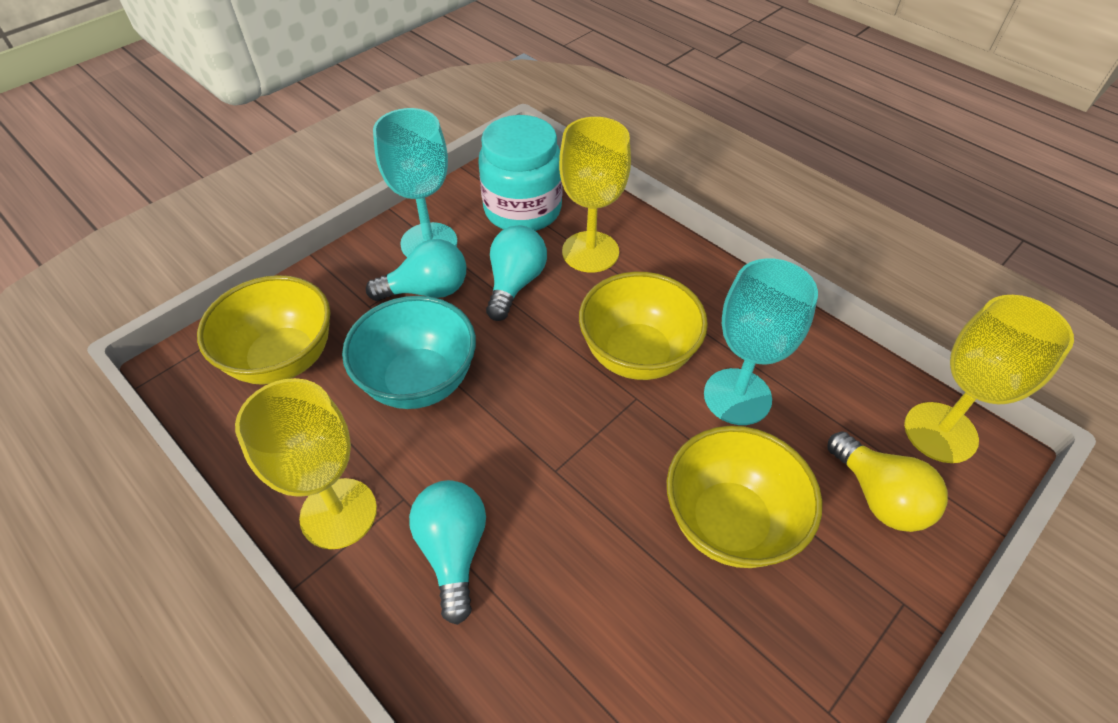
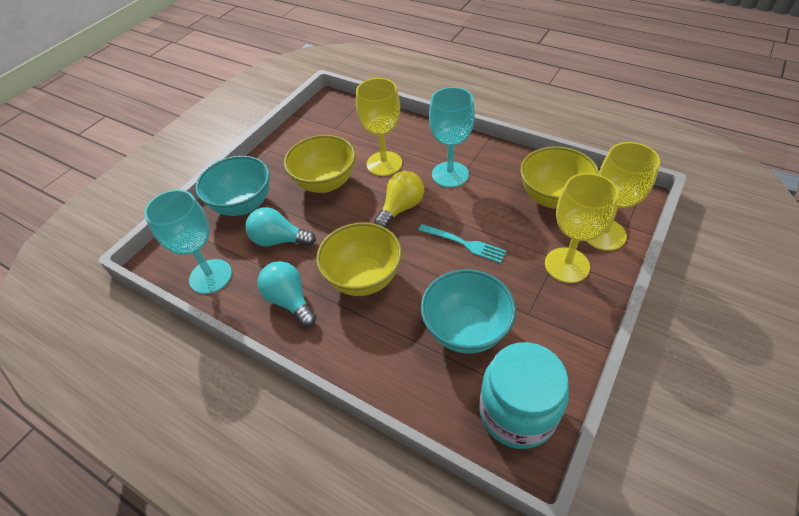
turquoise bowl: [342,296,476,409] = 1 -> [195,156,270,216] [421,269,516,354] = 2
turquoise fork: none = 0 -> [418,224,506,263] = 1
turquoise light bulb: [366,239,466,301] [409,480,486,625] [486,226,547,321] = 3 -> [246,207,316,246] [257,261,316,327] = 2

